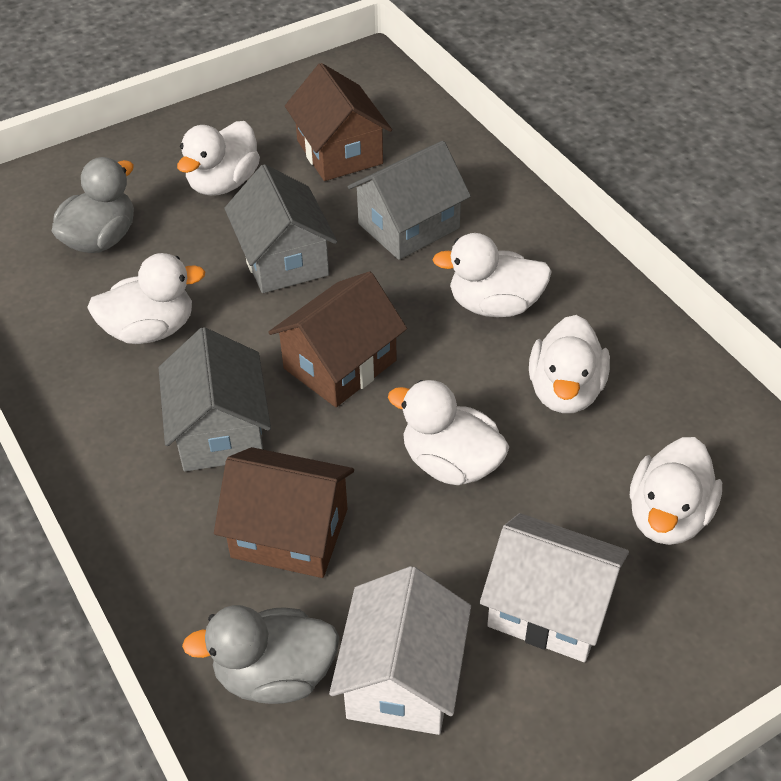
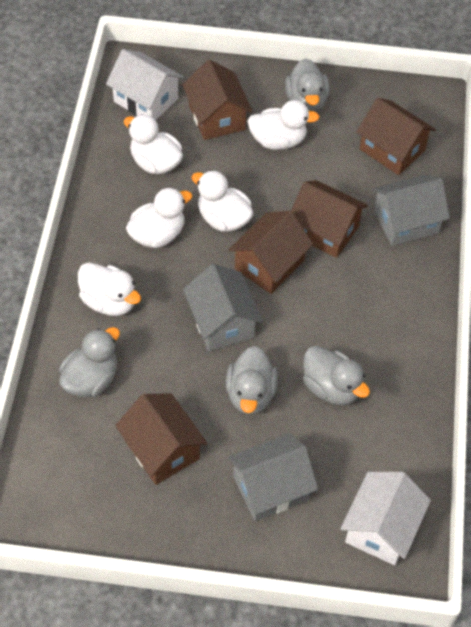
brown house: [214,447,354,578] [268,271,407,407] [285,63,392,181] = 3 -> [115,393,207,485] [182,60,253,140] [228,211,313,294] [291,180,368,258] [356,98,436,175] = 5
grey duck: [52,157,134,253] [182,605,339,704] = 2 -> [59,327,120,397] [226,346,278,415] [285,58,330,112] [303,346,370,405] = 4
white duck: [87,253,205,344] [177,121,260,196] [388,380,509,485] [432,233,552,317] [529,315,610,413] [630,437,722,545] = 6 -> [78,262,141,316] [124,114,183,174] [126,187,192,248] [192,170,253,232] [247,100,320,150] = 5

